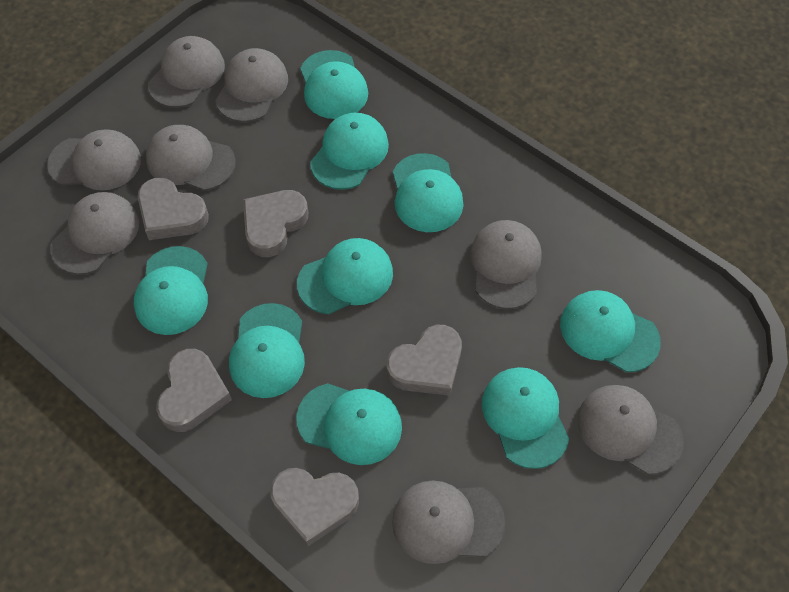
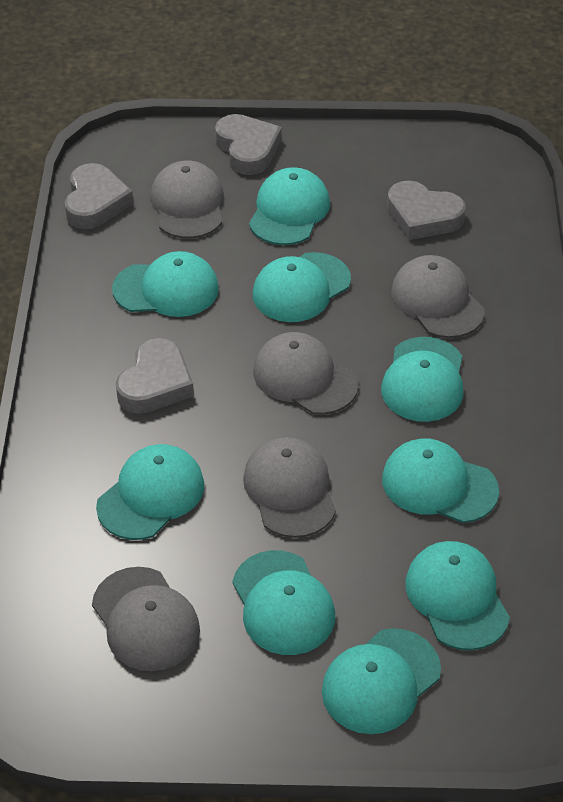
grey cap: [47,129,141,190] [50,192,139,275] [146,125,236,191] [148,36,225,108] [215,48,288,122] [392,480,505,564] [470,220,542,309] [577,385,684,475] = 8 -> [92,567,200,671] [150,160,224,239] [243,437,336,538] [253,332,358,415] [391,255,485,338] = 5
grey heart: [138,177,209,240] [156,349,232,432] [243,190,308,257] [270,468,359,546] [387,325,462,396] = 5 -> [65,163,133,229] [116,338,194,414] [215,114,282,175] [387,181,466,240] = 4

